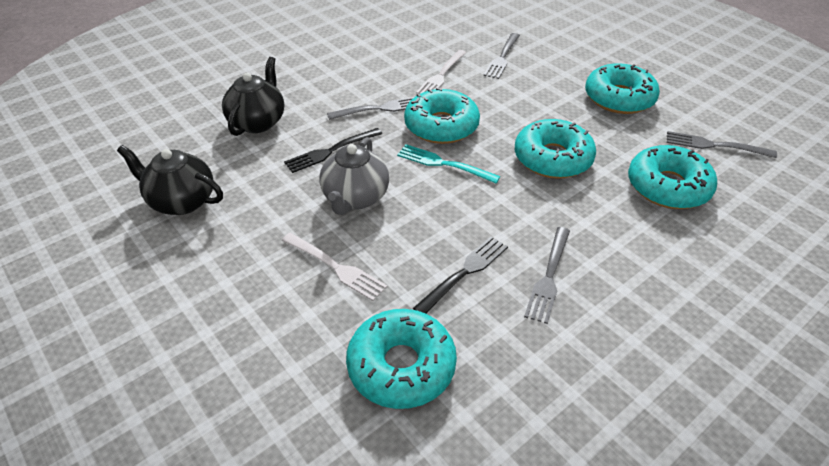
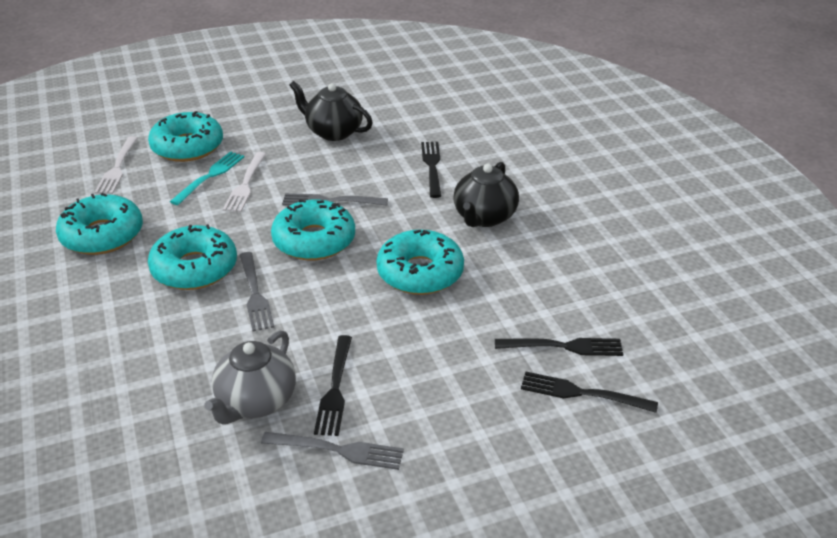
black fork: [284,128,382,173] [413,236,508,313] = 2 -> [314,335,352,436] [421,142,441,198] [495,338,623,356] [521,371,658,413] = 4
grey fork: [327,96,416,120] [484,33,520,79] [524,227,570,324] [667,131,777,158] = 4 -> [240,252,274,331] [261,432,404,470] [282,193,388,206] = 3

